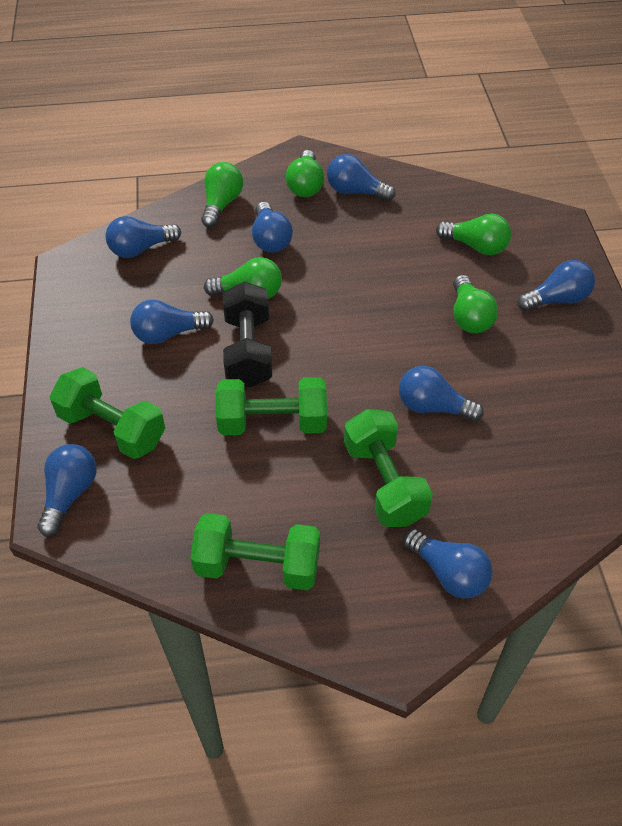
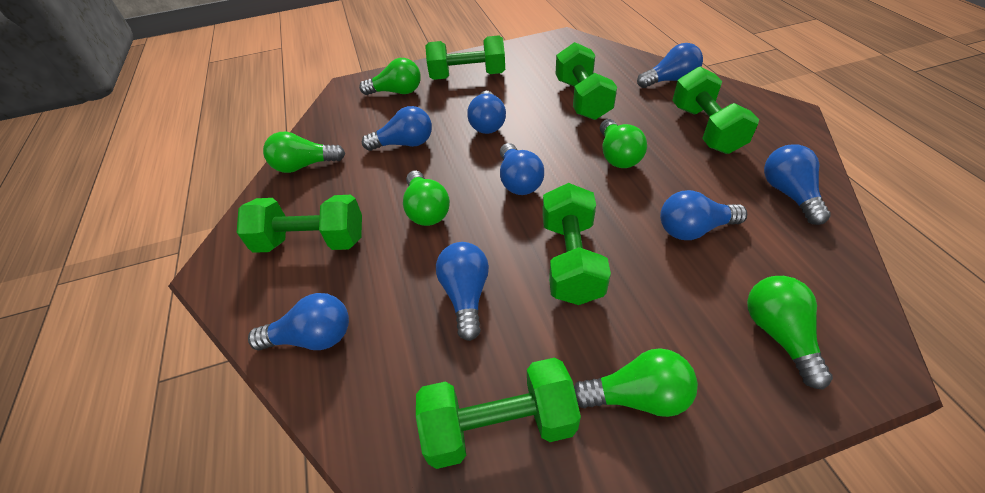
black dumbbell: [223,282,272,388] = 1 -> none = 0
green dumbbell: [49,367,165,459] [190,513,320,590] [216,377,327,435] [344,409,433,527] = 4 -> [237,195,362,253] [416,358,581,469] [425,35,505,80] [543,183,611,305] [556,42,617,120] [672,67,759,154] = 6
green light bulb: [201,162,243,228] [204,257,282,299] [286,150,324,197] [436,214,511,255] [453,275,498,333] = 5 -> [263,132,345,173] [359,58,421,95] [403,170,450,226] [574,348,698,417] [600,119,647,168] [747,276,833,390] = 6

